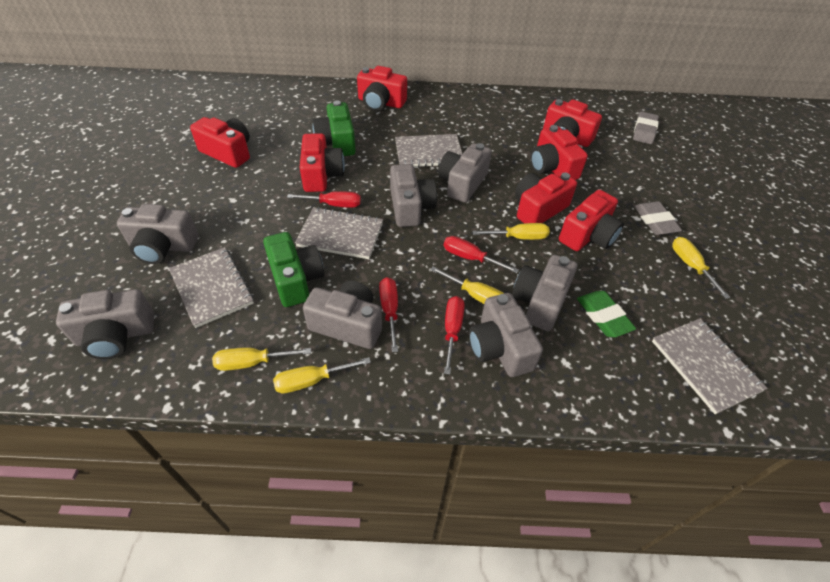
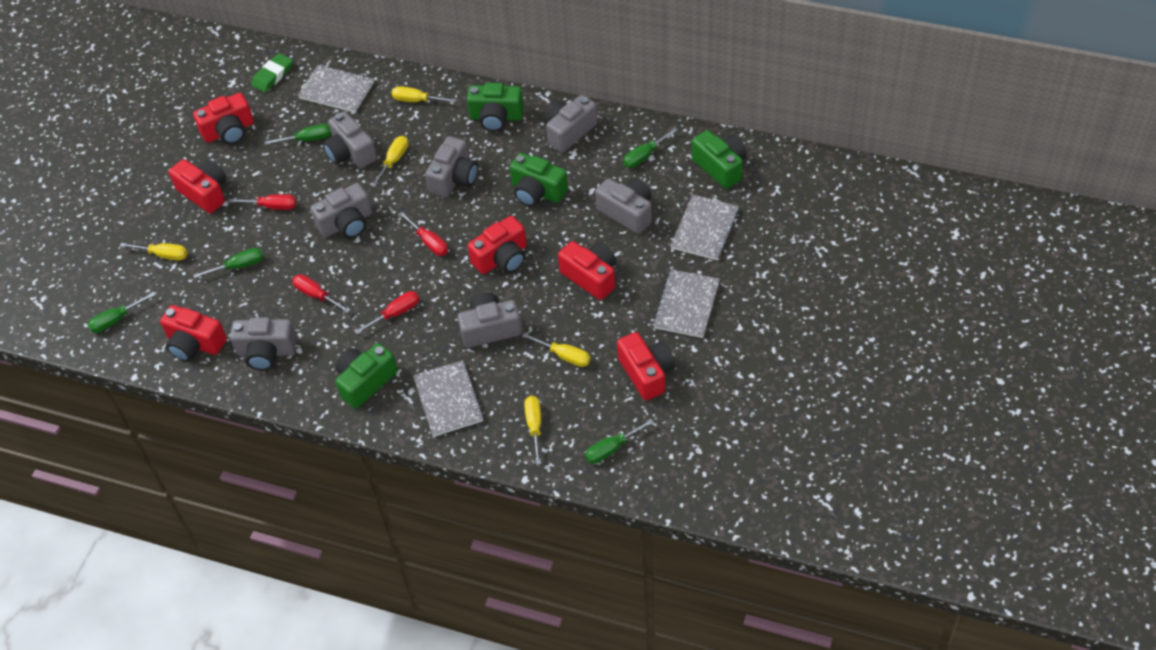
green camera: [263,232,324,307] [313,101,356,156] = 2 -> [335,343,398,409] [467,83,524,132] [510,153,568,207] [692,130,747,189] = 4
green screwdriver: none = 0 -> [87,291,156,333] [193,248,264,278] [265,124,331,145] [585,419,654,464] [623,128,678,168] = 5
grey eraser: [633,112,659,144] [634,201,682,235] = 2 -> none = 0
red camera: [190,117,250,168] [300,133,345,192] [357,66,407,111] [515,171,577,223] [530,125,588,180] [543,99,602,147] [559,190,624,251] = 7 -> [160,305,227,362] [169,159,227,213] [193,93,254,145] [468,216,527,274] [558,241,616,300] [617,332,675,400] = 6

